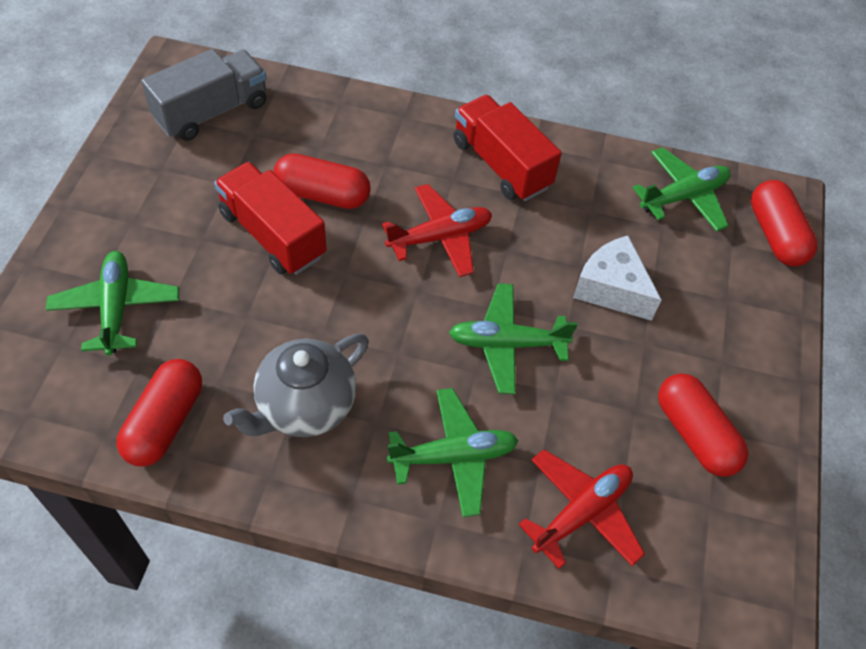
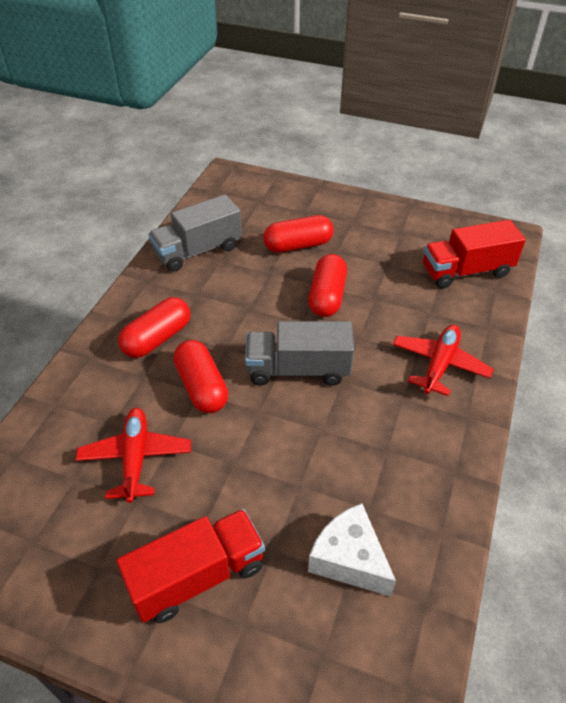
green plane: [46,251,179,356] [387,388,518,517] [449,283,578,394] [633,147,731,232] = 4 -> none = 0
grey teapot: [223,334,369,437] = 1 -> none = 0
grey truck: [141,49,267,141] = 1 -> [148,195,242,272] [245,321,354,386] = 2

